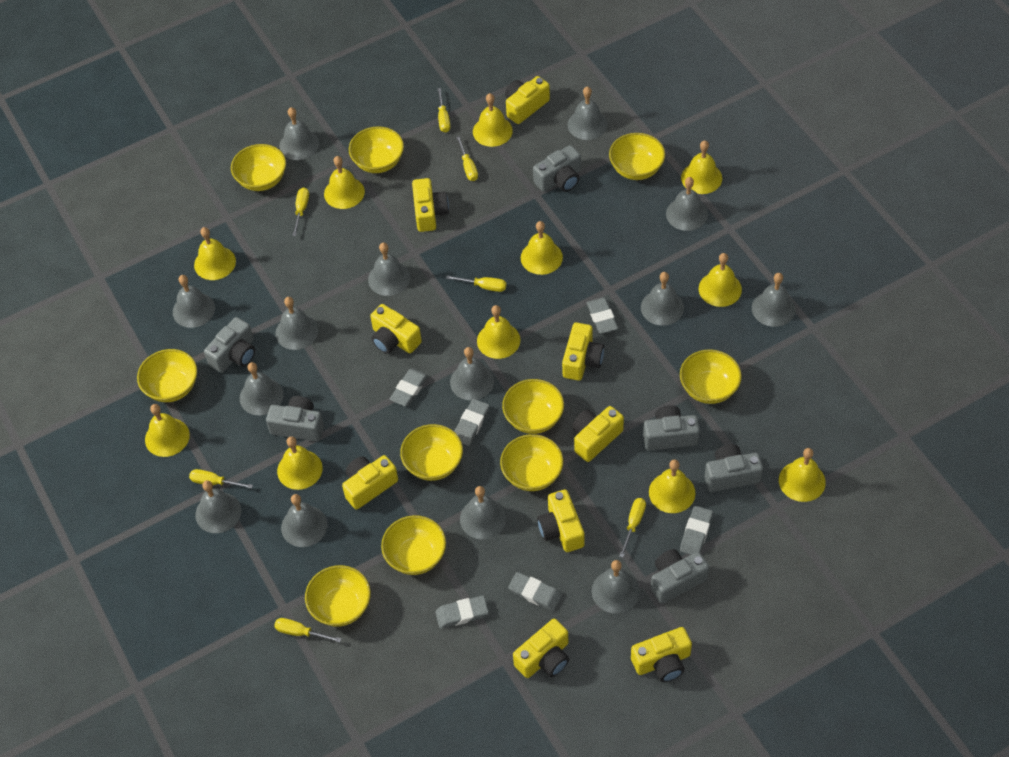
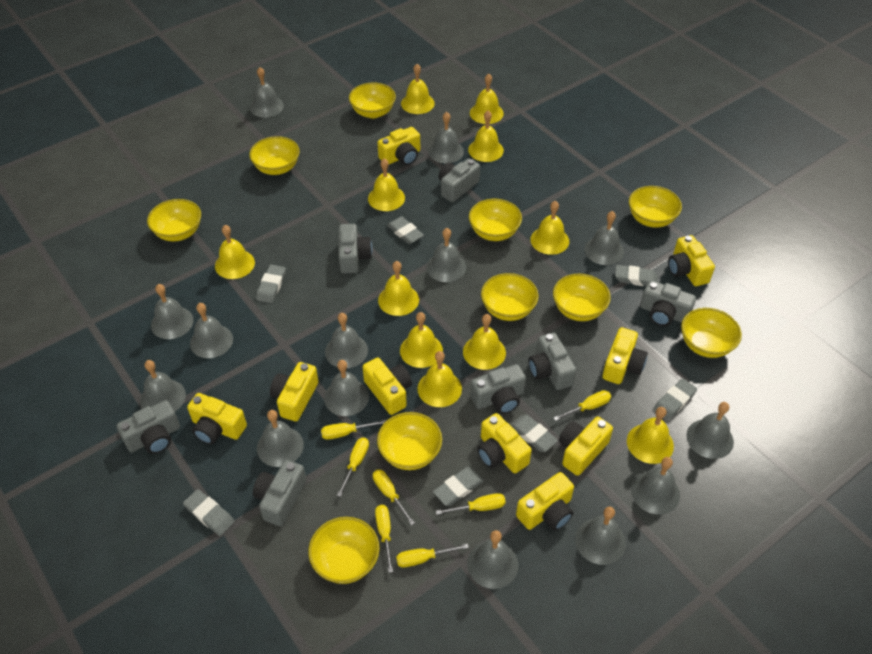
grey camera: [204,317,255,373] [266,396,324,441] [533,145,581,192] [643,405,700,451] [651,549,709,604] [705,444,763,492] = 6 -> [116,400,180,454] [253,460,306,526] [339,224,372,273] [439,158,480,202] [470,364,526,414] [528,333,576,390] [640,280,696,326] = 7
grey eraser: [390,368,429,406] [435,596,488,628] [454,399,489,446] [508,572,562,611] [587,298,618,334] [680,506,713,555] = 6 -> [183,489,235,536] [256,265,286,303] [387,216,424,244] [433,467,484,506] [510,414,558,452] [615,265,658,286] [653,378,697,420] = 7

